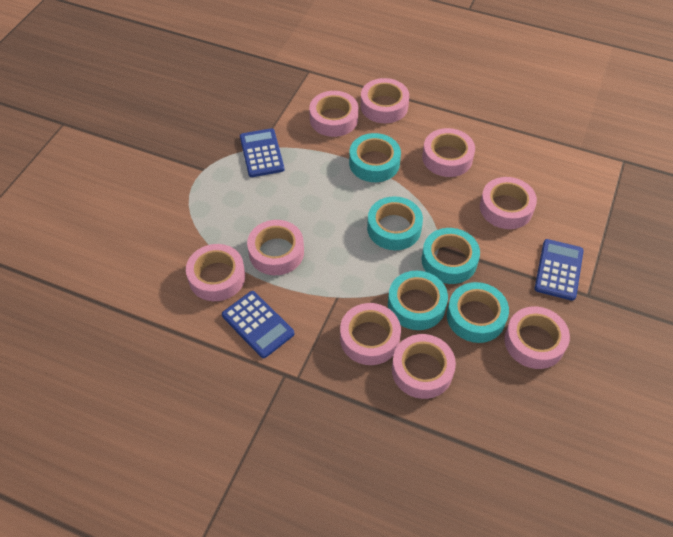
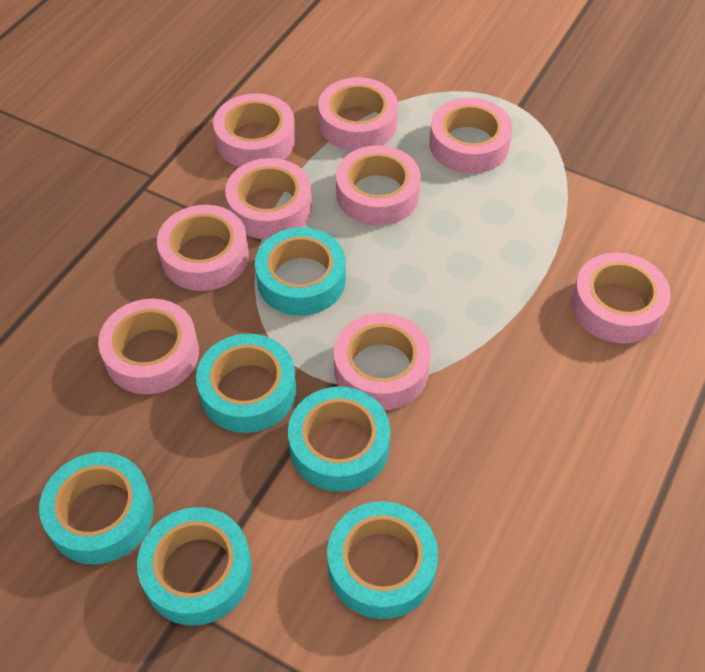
blue calculator: [222,291,294,358] [240,128,285,177] [534,239,584,301] = 3 -> none = 0
turquoise tape: [349,133,401,182] [367,196,423,250] [388,271,448,330] [422,228,480,284] [447,282,509,343] = 5 -> [39,452,154,564] [137,507,252,626] [196,334,296,433] [255,227,346,316] [288,387,391,492] [327,501,438,619] = 6

